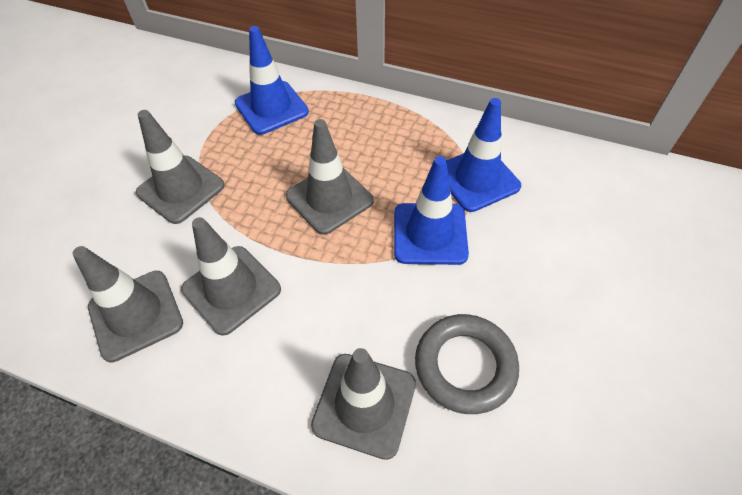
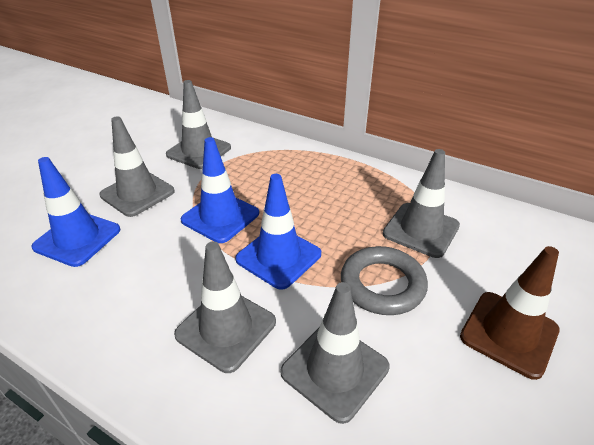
brown traffic cone: none = 0 -> [460,246,560,380] = 1

